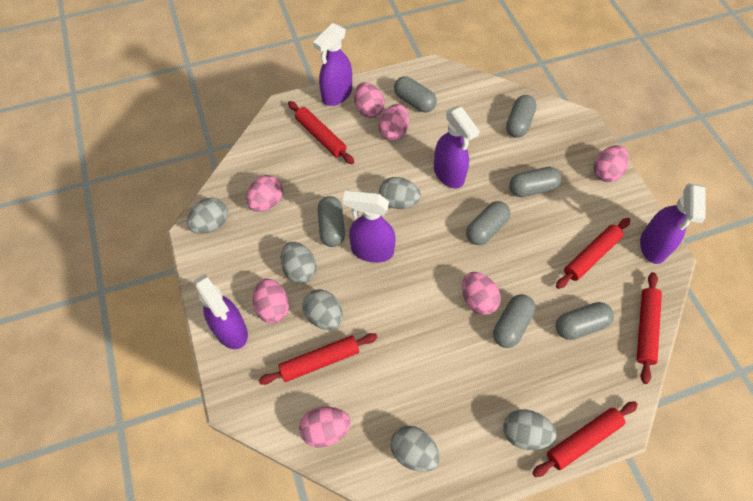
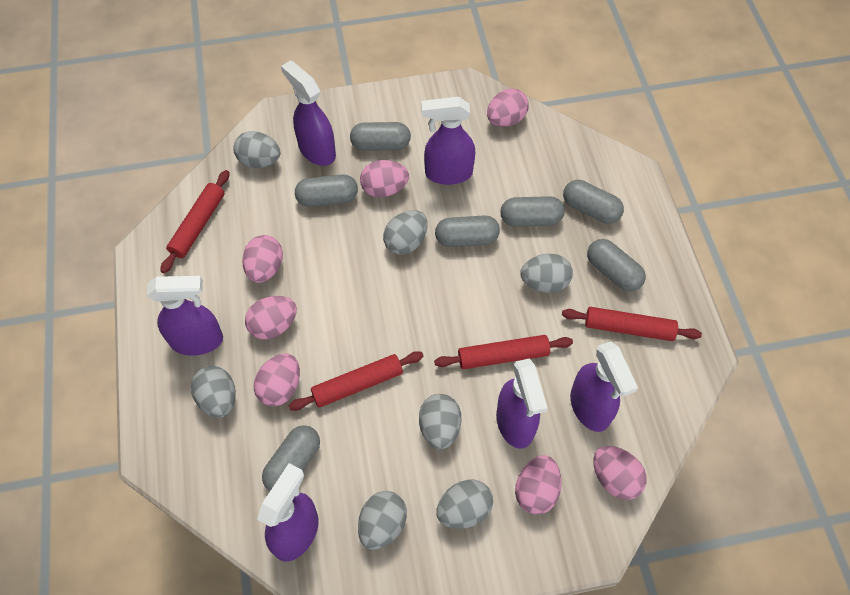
grey egg: [187,198,228,234] [280,242,317,284] [302,289,343,330] [379,177,421,209] [390,426,439,472] [503,409,557,450] = 6 -> [191,366,236,418] [233,131,280,168] [358,491,407,550] [383,210,428,255] [419,394,461,450] [436,479,493,529] [520,254,573,293] = 7
purple spray bottle: [194,274,248,349] [313,23,352,106] [343,190,395,263] [434,106,479,188] [640,183,705,264] = 5 -> [147,276,223,356] [257,463,319,562] [281,60,336,166] [421,97,475,185] [496,358,547,449] [570,341,638,432] = 6
red rolling pin: [259,333,378,385] [288,101,354,164] [533,401,638,477] [556,218,630,289] [637,272,662,384] = 5 -> [160,170,230,273] [289,351,423,411] [434,335,573,369] [562,307,702,341] = 4

